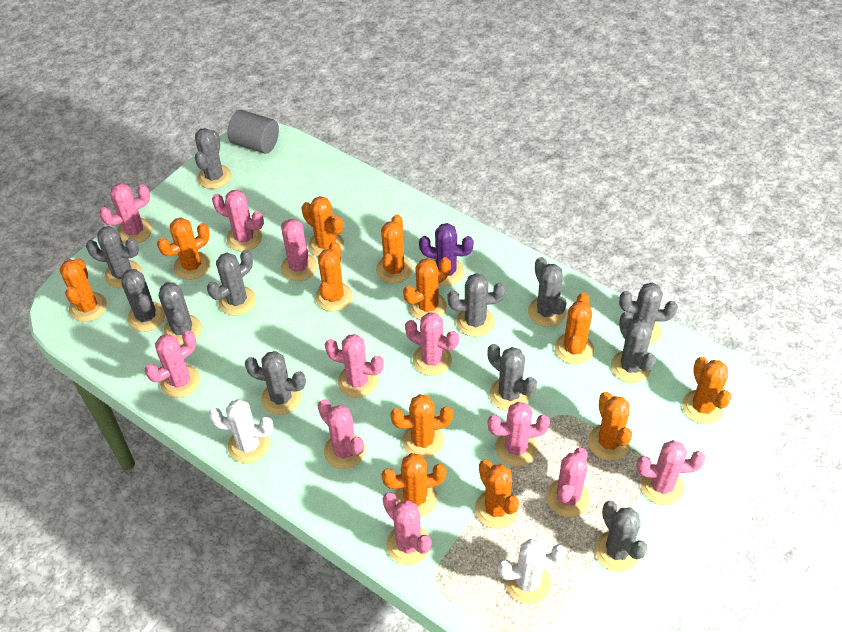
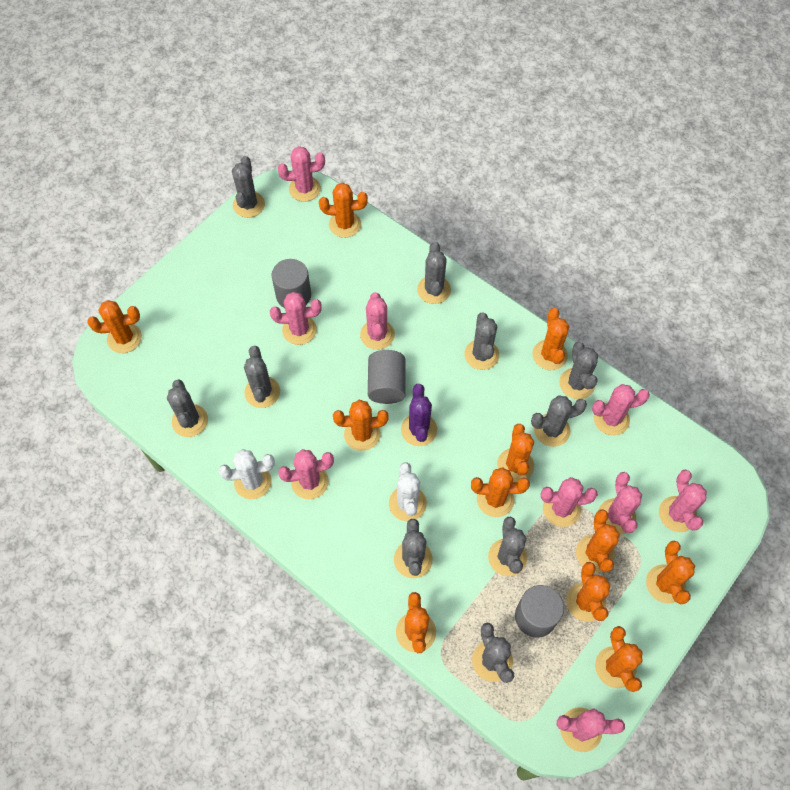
grey cactus: [86,226,141,288] [121,269,165,332] [159,282,202,345] [195,128,232,189] [207,250,256,315] [245,351,306,415] [448,273,506,337] [487,344,537,411] [528,257,567,327] [595,501,648,572] [611,312,656,383] [619,283,678,346] = 12 -> [167,380,208,437] [232,156,265,218] [244,346,280,408] [394,519,433,578] [417,242,451,304] [464,313,499,370] [472,622,514,683] [488,517,527,576] [531,395,587,447] [559,342,598,399] = 10
grey cylinder: [227,110,279,154] = 1 -> [272,259,311,308] [368,350,406,404] [515,585,564,638] = 3
orange cactus: [59,258,107,322] [157,218,210,280] [301,196,344,257] [315,241,353,312] [376,214,413,284] [381,453,446,517] [390,394,453,458] [403,257,451,320] [475,460,519,529] [555,292,594,365] [588,392,632,461] [682,357,732,424] = 12 -> [87,300,142,353] [319,183,368,238] [333,400,389,451] [396,592,436,653] [471,467,530,517] [497,424,534,482] [533,308,569,370] [566,562,611,622] [576,509,620,572] [595,626,642,692] [646,541,695,604] = 11
pink cactus: [99,183,152,244] [145,331,200,398] [212,190,264,251] [281,219,317,281] [318,399,366,469] [325,334,384,398] [383,492,432,565] [405,312,459,376] [488,402,550,466] [546,448,590,517] [636,440,706,505] = 11 -> [270,292,322,345] [278,146,325,202] [278,449,334,499] [360,292,395,350] [541,477,598,527] [557,707,625,752] [592,384,650,435] [598,472,642,535] [659,470,707,532] = 9

